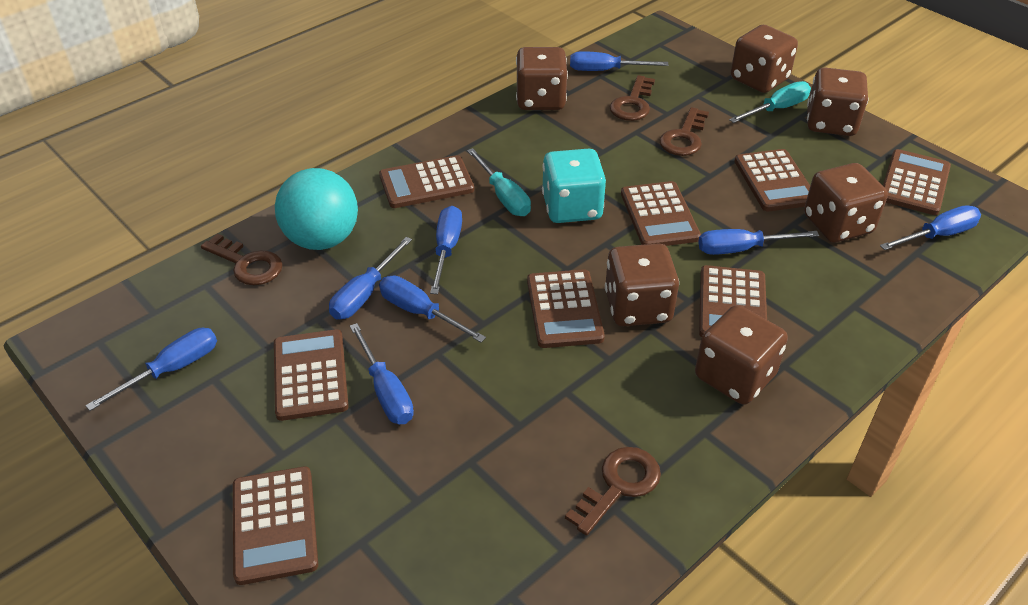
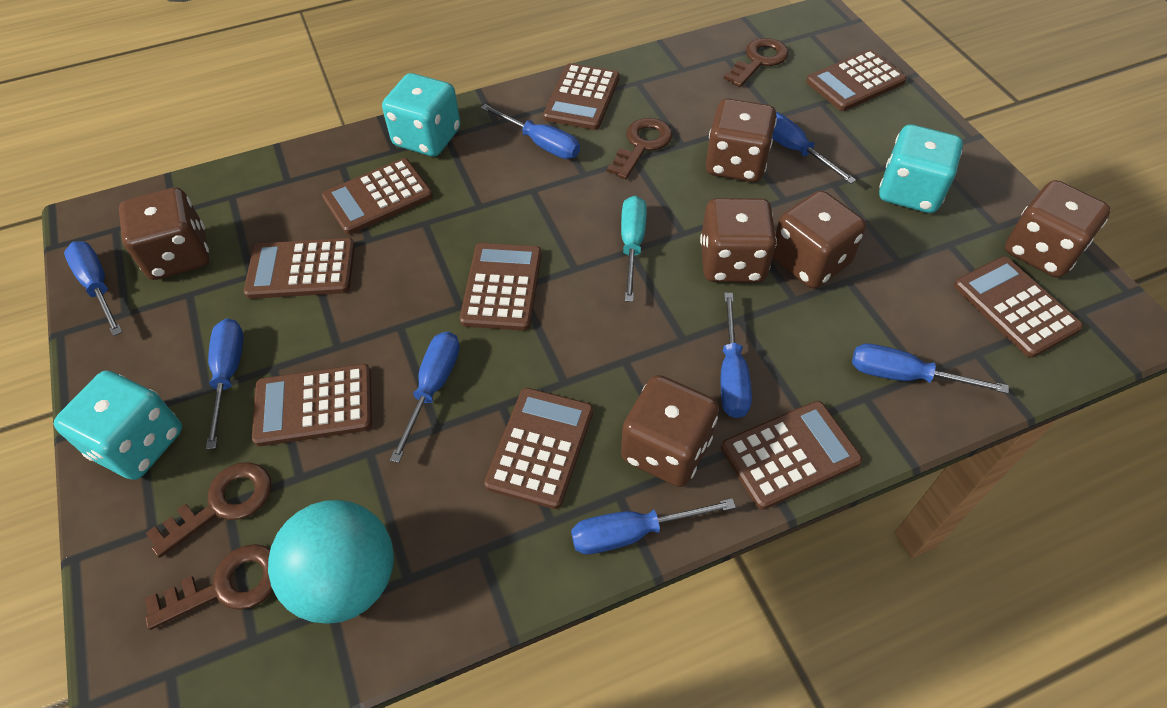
brown calculator: [233,466,318,585] [274,329,349,421] [379,155,474,208] [527,269,605,348] [621,181,701,246] [699,265,767,337] [734,149,810,211] [883,149,951,215] = 8 -> [244,238,355,299] [252,364,372,446] [322,158,433,235] [460,243,542,331] [484,388,593,509] [543,63,620,130] [721,401,862,510] [806,50,907,111] [954,256,1083,358] = 9
turquoise dice: [542,149,606,223] = 1 -> [54,371,182,480] [382,73,461,157] [879,125,963,213] = 3
turquoise screwdriver: [467,148,531,216] [729,81,811,123] = 2 -> [621,196,647,302] = 1

